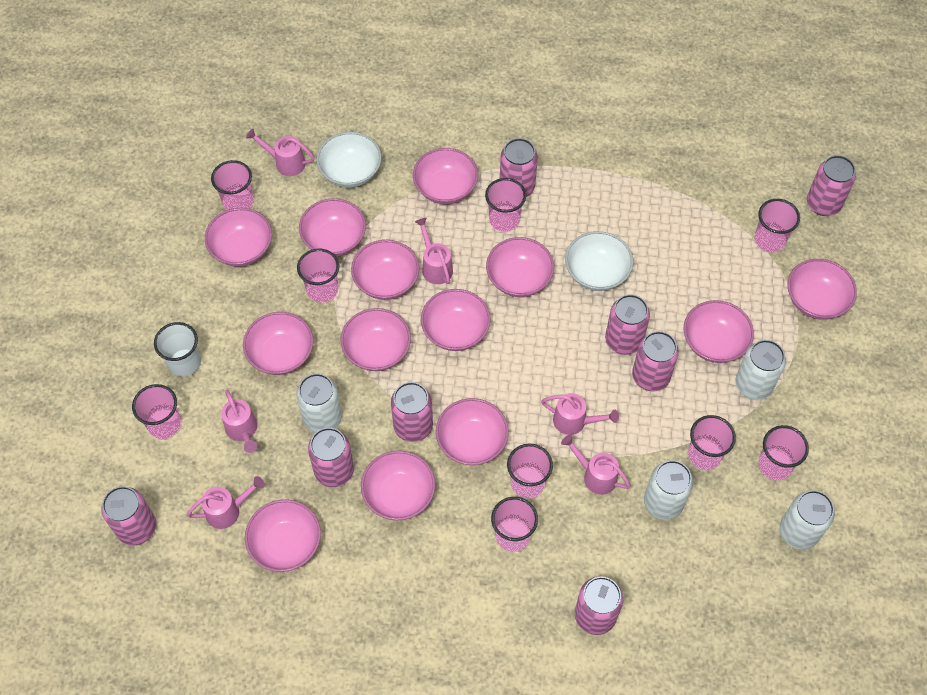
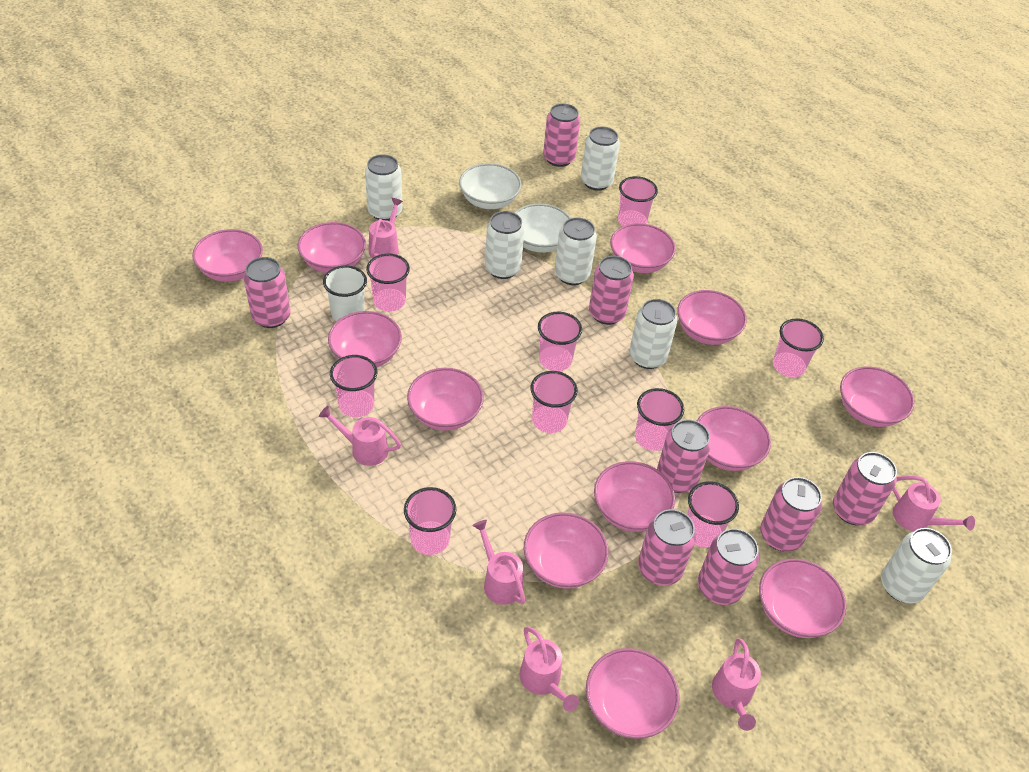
pink bowl: [205,208,272,267] [243,312,313,375] [245,499,321,572] [299,198,366,257] [341,308,411,371] [351,240,419,300] [361,450,435,520] [413,148,478,204] [421,289,491,351] [436,398,509,465] [486,237,554,297] [684,300,754,363] [787,259,857,320] = 13 -> [192,229,263,282] [298,222,366,273] [328,311,402,367] [407,368,484,431] [524,512,609,589] [586,648,679,739] [594,461,675,532] [610,223,676,273] [677,290,747,345] [697,406,771,471] [759,559,846,638] [840,366,915,427] = 12
white can: [297,373,342,433] [644,460,693,520] [735,340,786,400] [779,490,835,550] = 4 -> [365,154,402,221] [485,211,525,279] [555,217,597,285] [581,127,620,191] [629,299,677,369] [881,528,952,603] = 6

